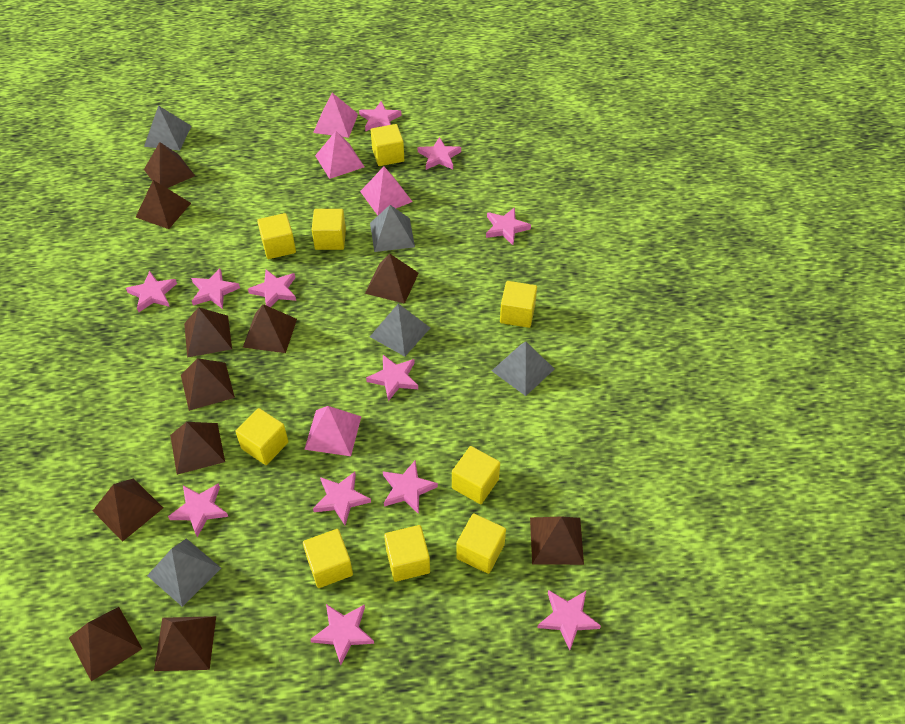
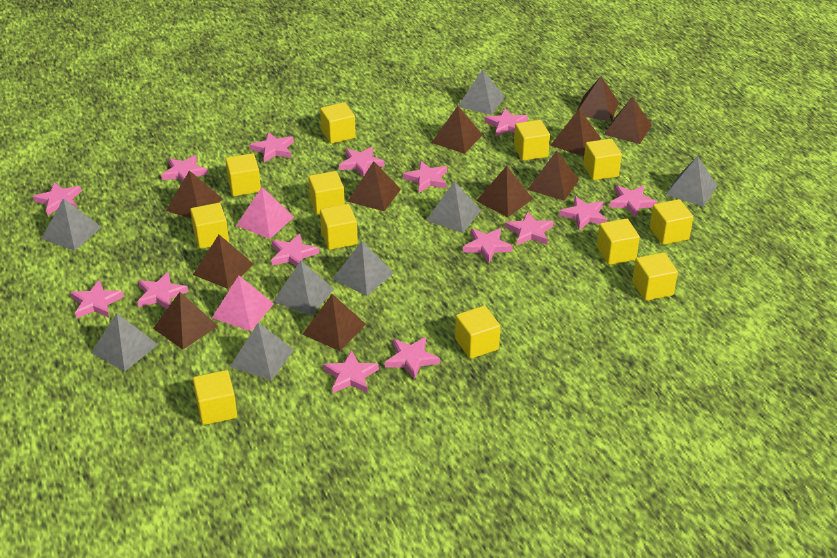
grey pyramid: [144,105,191,150] [147,538,221,607] [370,205,415,252] [370,304,430,357] [492,342,555,396] = 5 -> [41,198,101,251] [91,313,158,372] [230,323,294,381] [273,261,334,316] [333,241,394,296] [426,181,481,233] [458,69,505,115] [665,156,717,207] = 8
pink pyramid: [304,406,361,456] [313,93,358,138] [315,131,364,179] [360,167,413,215] = 4 -> [212,276,274,331] [236,187,294,239] = 2
pink star: [126,271,177,312] [168,483,228,537] [191,268,240,309] [248,270,296,307] [310,604,374,665] [313,472,371,525] [359,101,402,132] [366,355,418,401] [383,461,438,514] [418,137,461,170] [486,207,531,245] [537,590,601,650] = 12 -> [33,182,82,216] [70,280,124,318] [137,272,188,309] [161,155,208,182] [250,132,294,163] [271,233,319,267] [323,350,379,393] [339,147,385,177] [385,337,440,380] [403,161,447,193] [463,228,513,263] [485,108,528,136] [505,211,554,245] [559,196,607,230] [609,185,657,218] = 15
yellow cube: [235,408,289,465] [257,213,296,259] [303,529,353,588] [312,209,346,250] [371,124,404,166] [384,525,430,582] [452,446,500,504] [456,514,506,574] [500,281,537,328] = 9 -> [190,203,229,249] [193,370,237,425] [225,153,261,196] [308,171,345,215] [320,102,356,144] [320,204,358,250] [455,306,501,359] [514,120,550,161] [583,139,622,180] [597,218,640,265] [632,252,678,301] [650,199,693,245] = 12

